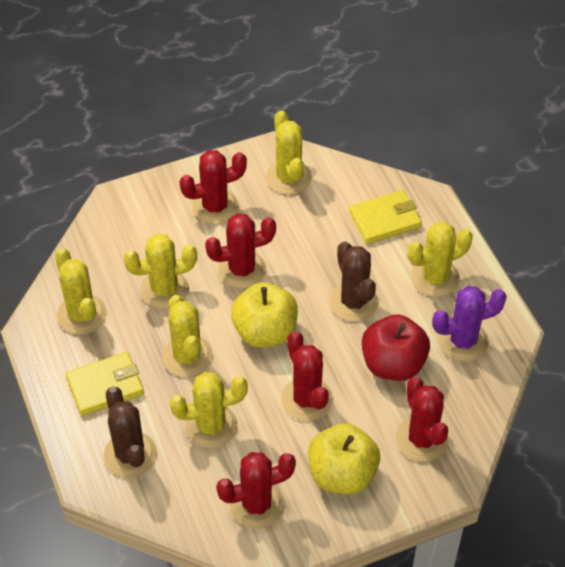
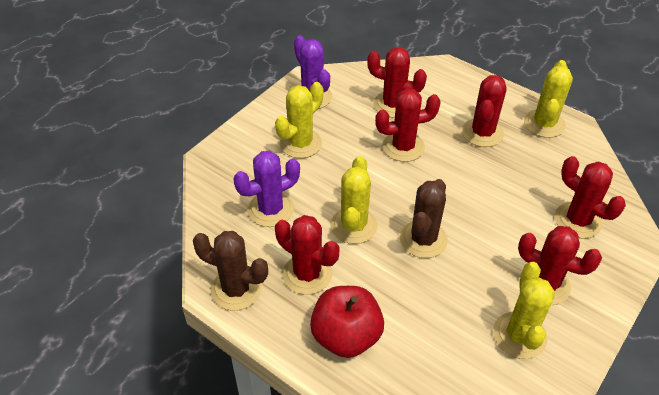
purple cactus: [432,286,507,362] = 1 -> [233,151,300,227] [294,35,332,109] = 2
red cactus: [179,150,247,225] [205,213,276,289] [216,452,296,529] [281,331,333,421] [396,377,449,462] = 5 -> [275,215,339,295] [367,47,427,118] [375,89,441,162] [462,75,507,147] [518,226,602,305] [555,156,626,239] = 6
yellow apple: [231,282,298,347] [308,424,380,494] = 2 -> none = 0
yellow cactus: [55,248,107,335] [124,234,197,309] [162,295,213,377] [170,372,248,448] [266,110,312,195] [408,222,473,297] = 6 -> [275,82,323,158] [330,156,377,244] [493,262,555,359] [524,60,573,138] = 4
yellow wallet: [66,352,144,416] [349,190,422,244] = 2 -> none = 0

